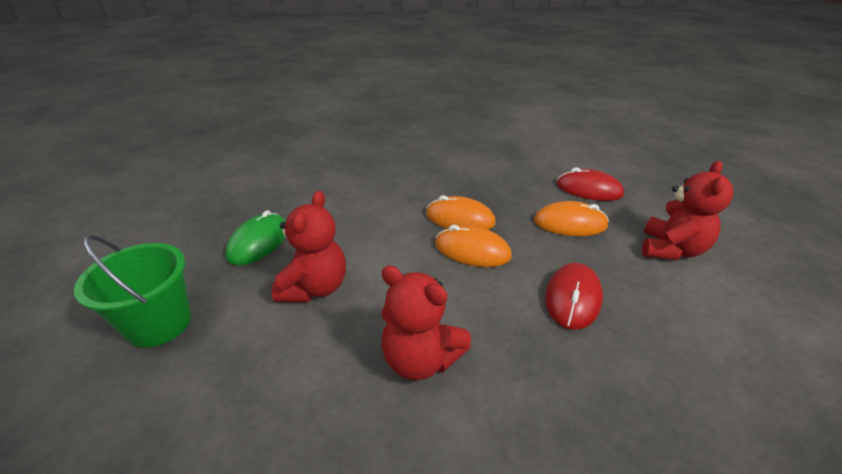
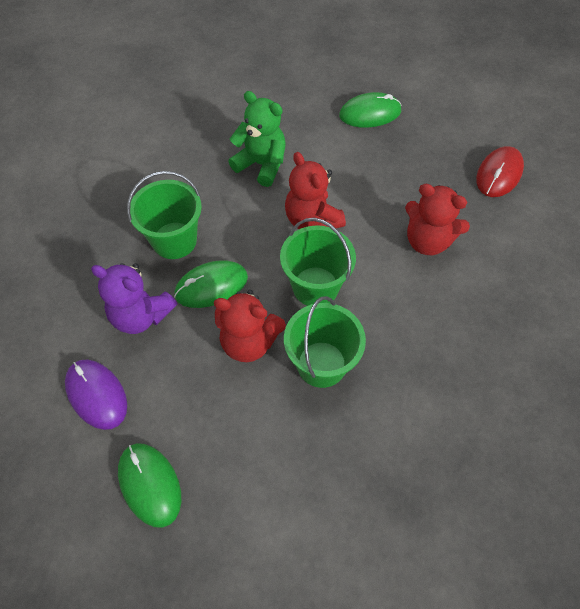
green bucket: [74,235,191,348] = 1 -> [127,171,202,259] [280,218,356,306] [284,296,366,388] = 3
green mouse: [225,210,286,265] = 1 -> [118,443,181,528] [174,260,248,308] [339,92,402,128] = 3
green teddy bear: none = 0 -> [228,91,286,187] = 1
orange mouse: [426,195,496,230] [435,225,512,267] [534,201,609,236] = 3 -> none = 0
purple mouse: none = 0 -> [65,359,127,430] = 1
purple teddy bear: none = 0 -> [91,263,177,334] = 1
red mouse: [545,263,603,330] [557,168,624,201] = 2 -> [476,146,524,197] = 1

